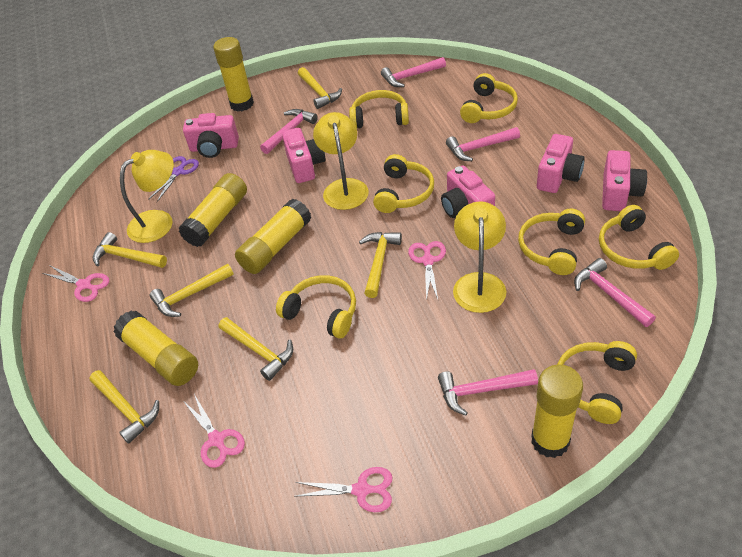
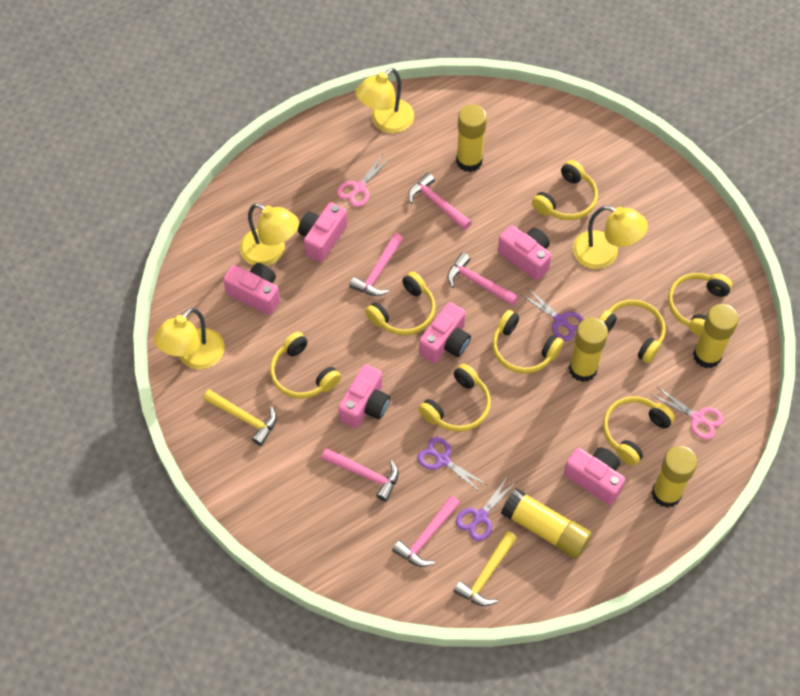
pink camera: [183,113,239,158] [282,128,325,183] [441,166,495,218] [537,134,585,193] [602,150,647,211] = 5 -> [223,263,280,315] [298,202,347,262] [338,364,390,428] [419,302,471,363] [498,225,552,280] [564,447,625,505] = 6
pink scissors: [42,266,109,302] [184,394,245,468] [294,467,392,512] [408,241,446,301] = 4 -> [337,154,391,207] [652,387,724,440] = 2
purple scissors: [148,156,199,202] = 1 -> [417,437,487,493] [456,476,516,541] [520,287,584,341] = 3
yellow hammer: [89,370,159,444] [93,232,167,268] [149,264,234,317] [219,317,293,381] [298,67,342,109] [359,232,402,298] = 6 -> [203,389,277,446] [453,531,517,606] = 2
yellow headphones: [276,275,356,338] [349,90,409,128] [373,154,434,213] [460,73,518,123] [518,209,585,275] [557,341,637,424] [599,205,679,270] = 7 -> [270,332,341,399] [365,272,436,335] [419,364,491,432] [492,310,564,374] [532,160,598,220] [598,300,666,363] [603,396,675,466] [668,273,732,336] = 8
yellow lamp: [120,150,174,243] [313,112,369,210] [453,201,506,313] = 3 -> [154,308,224,369] [240,203,299,266] [355,68,414,133] [573,206,648,269] = 4

